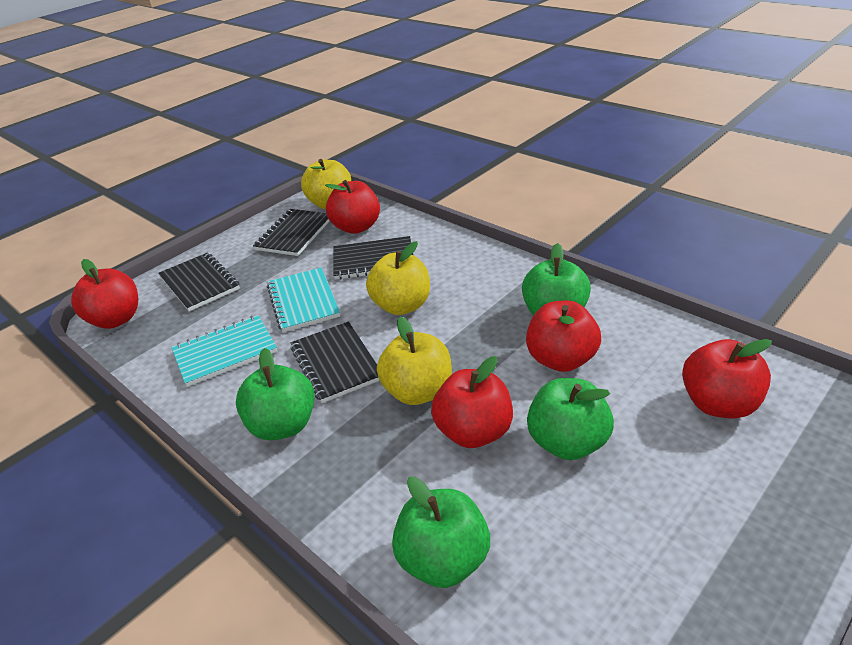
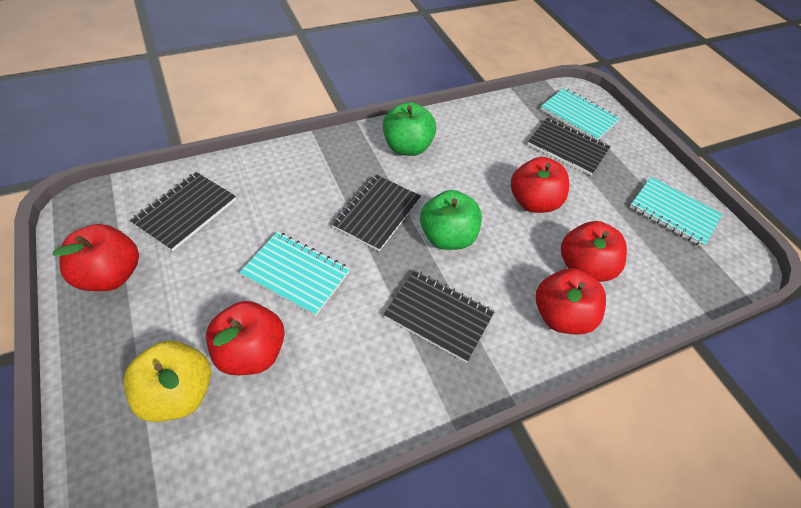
green apple: [236,348,315,440] [392,477,490,588] [522,243,591,316] [527,378,614,460] = 4 -> [383,102,436,156] [420,190,482,250] = 2
turquoise notebook: [171,315,277,387] [267,267,340,332] = 2 -> [239,232,350,316] [540,88,620,140] [630,177,722,247] = 3
yellow apple: [301,159,351,209] [366,241,430,315] [377,317,452,405] = 3 -> [123,341,211,422] = 1

